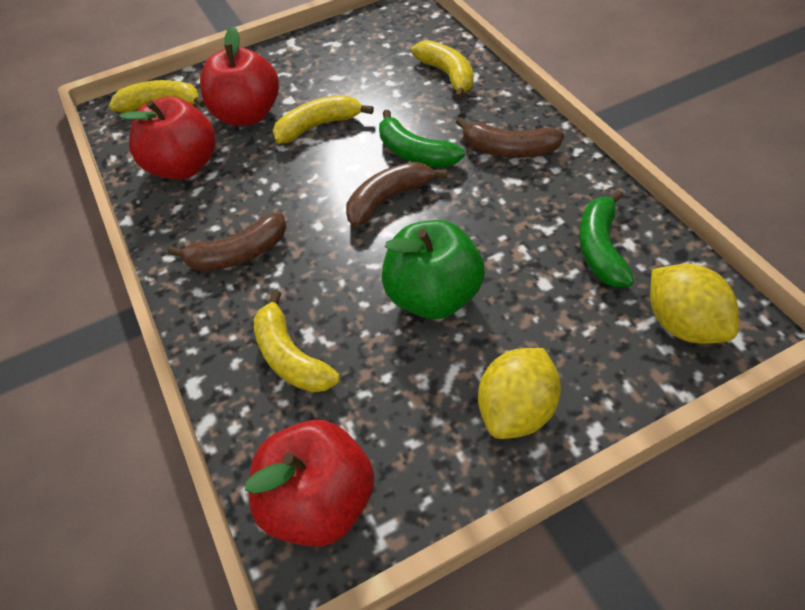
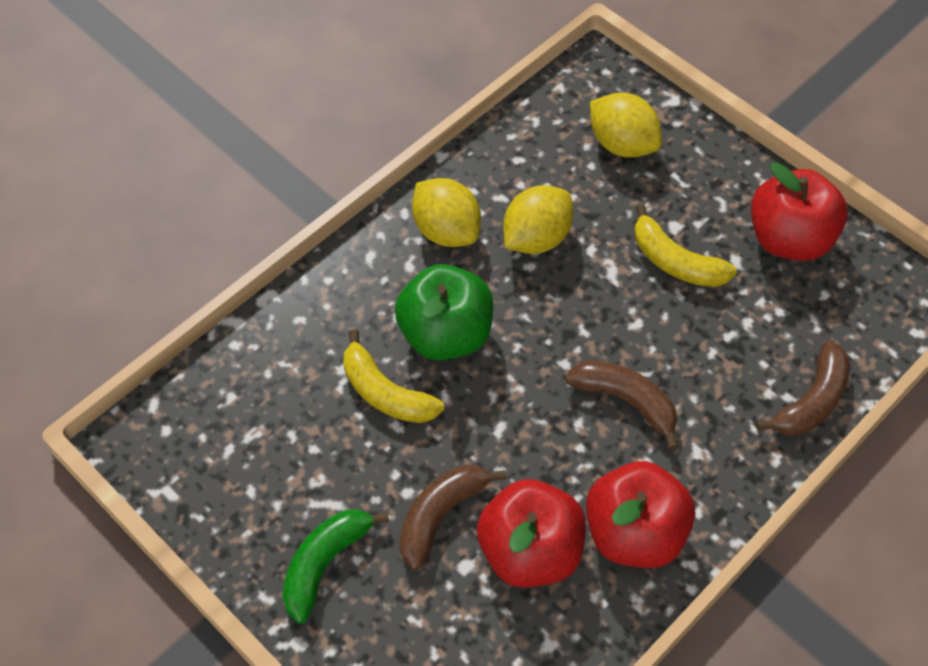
green banana: [379,110,465,167] [579,190,634,287] = 2 -> [282,509,389,624] = 1
yellow banana: [109,80,205,113] [254,290,340,392] [273,95,374,144] [411,40,474,100] = 4 -> [343,329,444,423] [634,204,737,287] = 2
yellow lemon: [478,348,561,439] [650,264,739,344] = 2 -> [412,178,481,247] [503,185,573,254] [590,93,662,158] = 3

